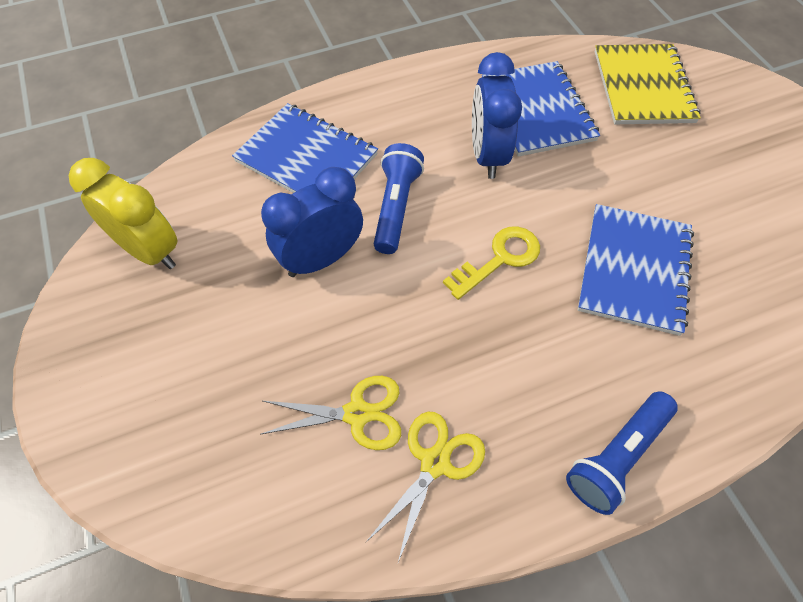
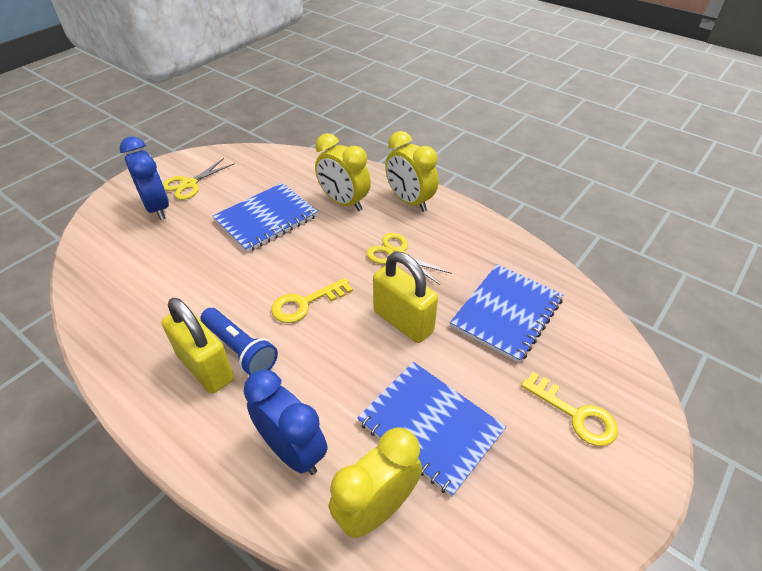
blue flashlight: [374,143,424,254] [566,391,678,515] = 2 -> [201,308,278,376] = 1
yellow clock: [68,158,178,269] = 1 -> [315,133,371,211] [329,427,422,538] [385,131,438,212] = 3
yellow key: [443,226,540,300] = 1 -> [271,278,353,323] [521,372,618,446] = 2
yellow notebook: [595,44,701,124] = 1 -> none = 0
yellow padlock: none = 0 -> [162,298,234,394] [373,252,438,343] = 2

